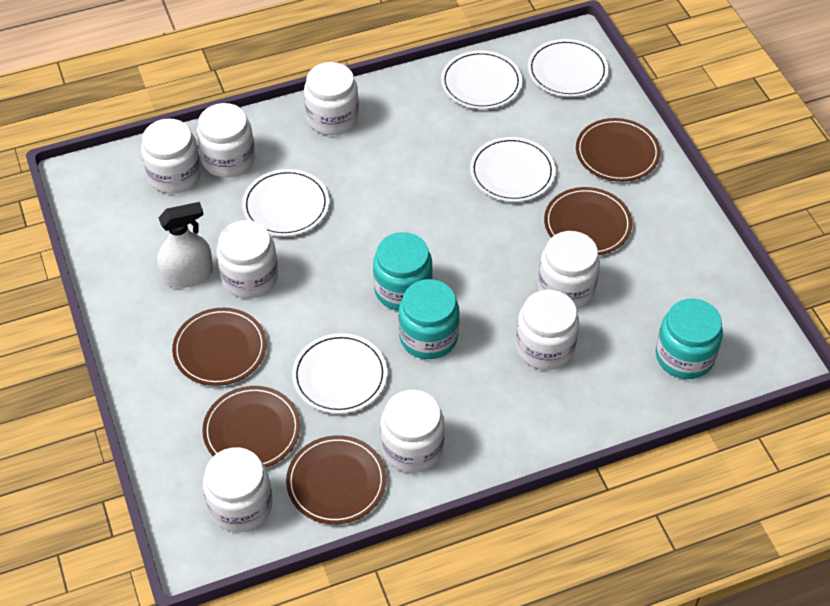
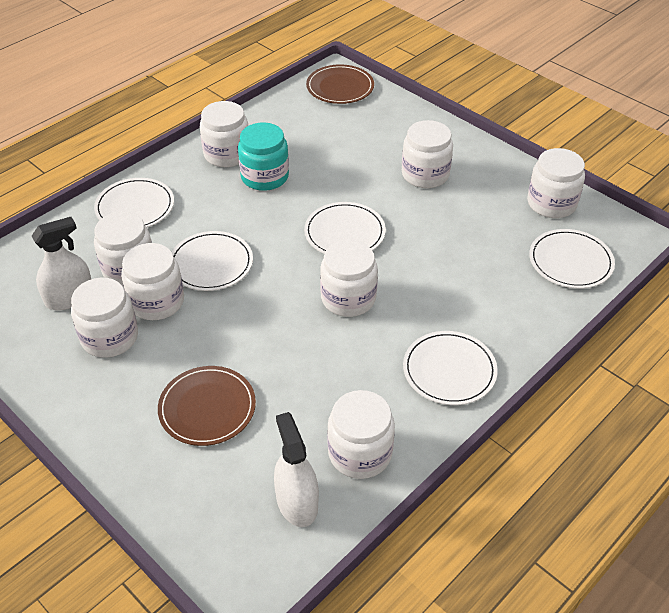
brown plate: [172,308,266,386] [202,386,300,468] [286,435,386,524] [544,187,632,255] [576,118,661,182] = 5 -> [158,366,256,446] [306,64,374,104] = 2
turquoise jar: [373,232,433,311] [399,279,460,359] [656,299,723,379] = 3 -> [238,123,289,191] = 1
white spray bottle: [157,202,213,288] = 1 -> [31,217,91,310] [274,412,319,527] = 2

